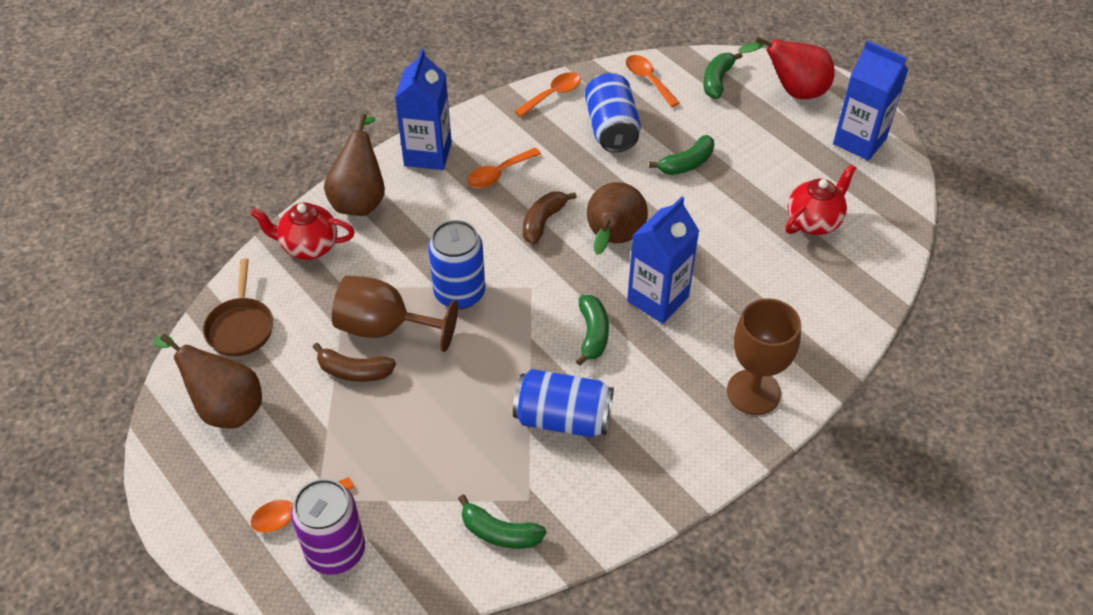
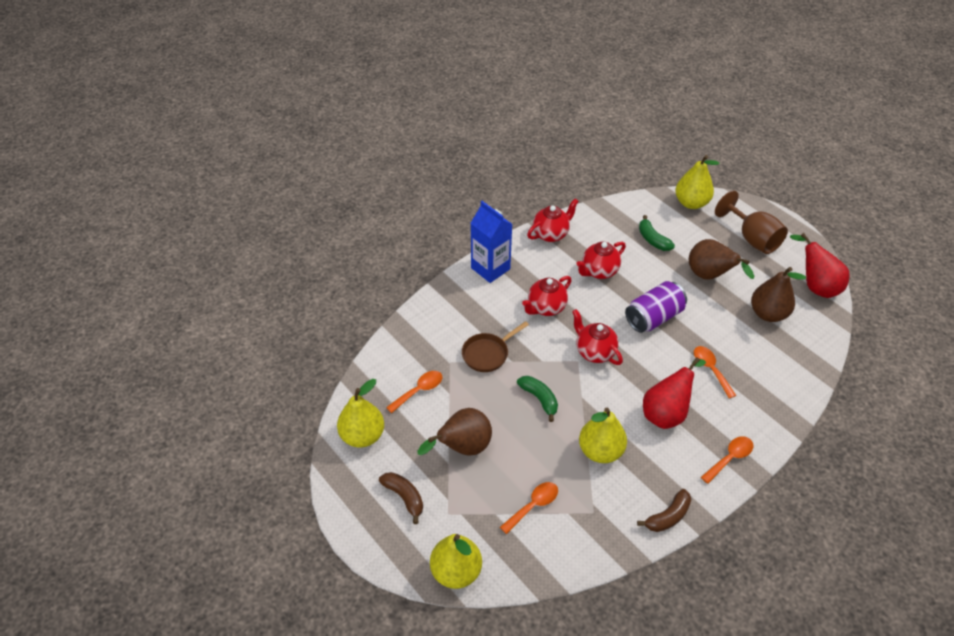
blue can: [428,220,485,309] [513,369,614,437] [585,72,641,153] = 3 -> none = 0
blue carton: [395,48,452,170] [627,196,699,324] [833,41,908,161] = 3 -> [471,201,513,283] = 1
brown goblet: [332,275,458,352] [727,298,801,415] = 2 -> [715,191,788,254] = 1
green banana: [458,495,546,549] [576,295,609,366] [649,135,714,175] [703,53,743,99] = 4 -> [517,376,558,422] [639,215,675,251] = 2
red pear: [738,37,835,99] = 1 -> [643,357,706,429] [790,233,850,298] = 2
red teapot: [251,202,355,260] [785,164,856,235] = 2 -> [522,276,572,316] [527,198,579,242] [572,309,623,365] [576,242,626,279] = 4
yellow pear: none = 0 -> [337,379,384,448] [430,534,482,589] [579,408,627,463] [675,155,720,209] = 4

